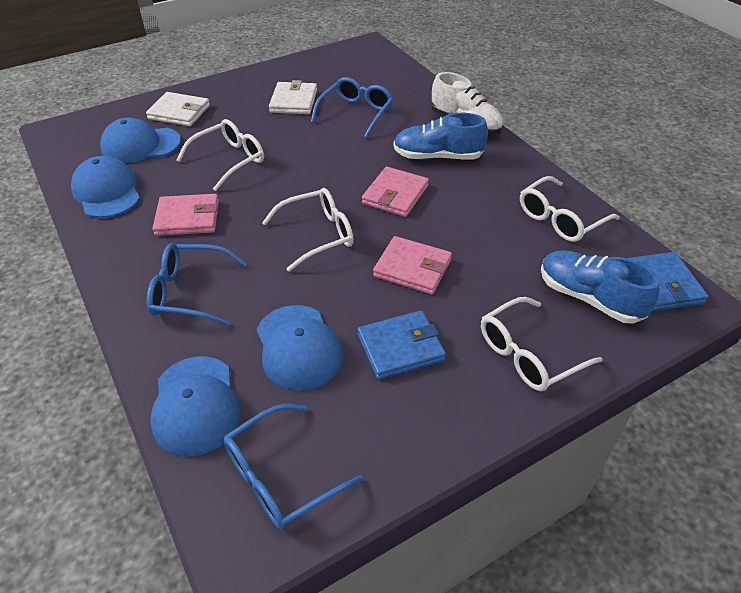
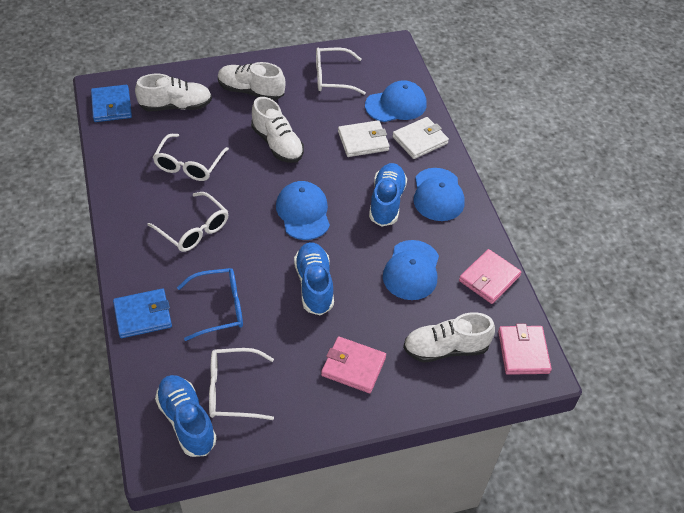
blue glasses: [147,243,247,326] [223,404,363,529] [311,77,393,138] = 3 -> [177,268,243,341] = 1
blue shoe: [393,113,488,160] [541,250,659,324] = 2 -> [155,375,217,457] [294,242,334,316] [369,163,407,227] = 3
white shoe: [431,72,503,135] = 1 -> [135,74,212,111] [218,62,286,100] [251,97,304,163] [403,312,495,363] = 4

